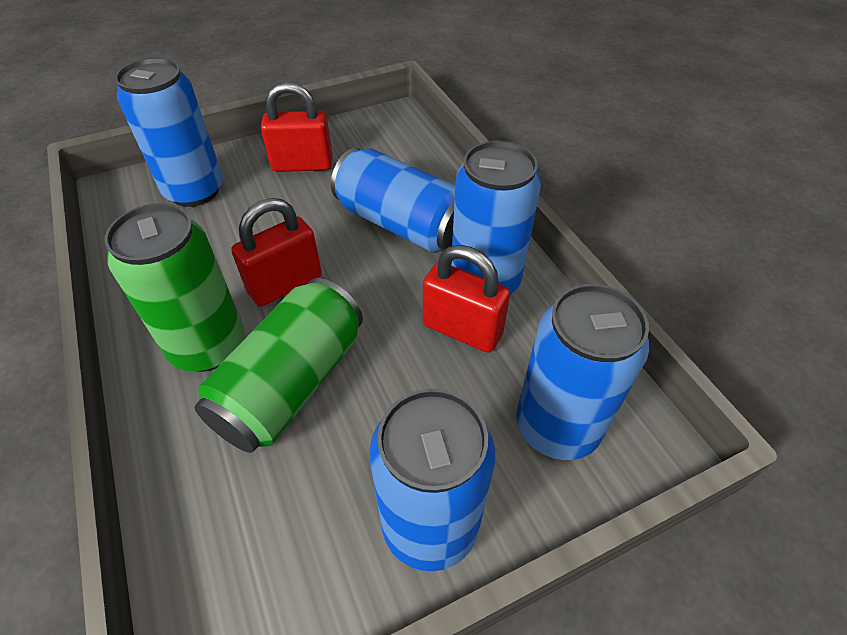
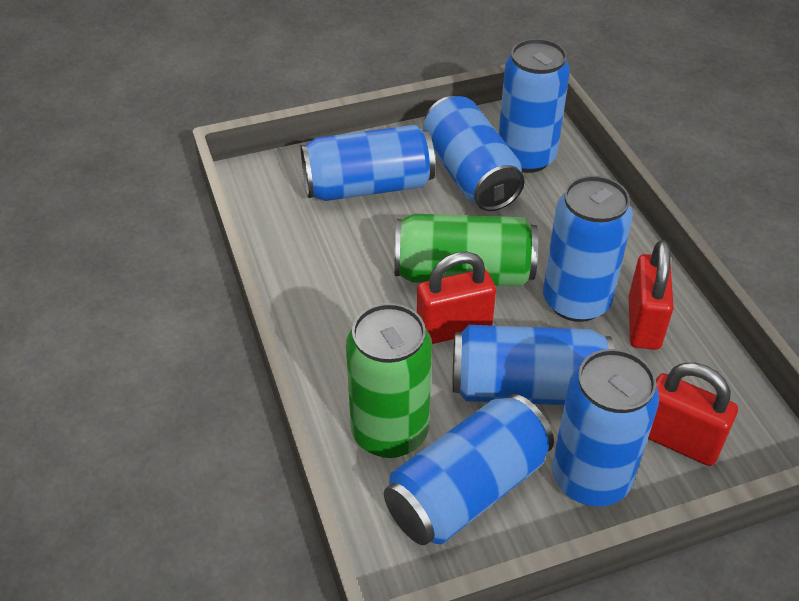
blue can: [115,58,223,207] [331,148,455,253] [369,389,495,571] [451,141,541,294] [516,284,649,460] = 5 -> [301,125,435,201] [384,394,554,545] [423,96,525,211] [452,325,614,405] [499,39,570,173] [543,176,633,322] [552,349,659,506] = 7

